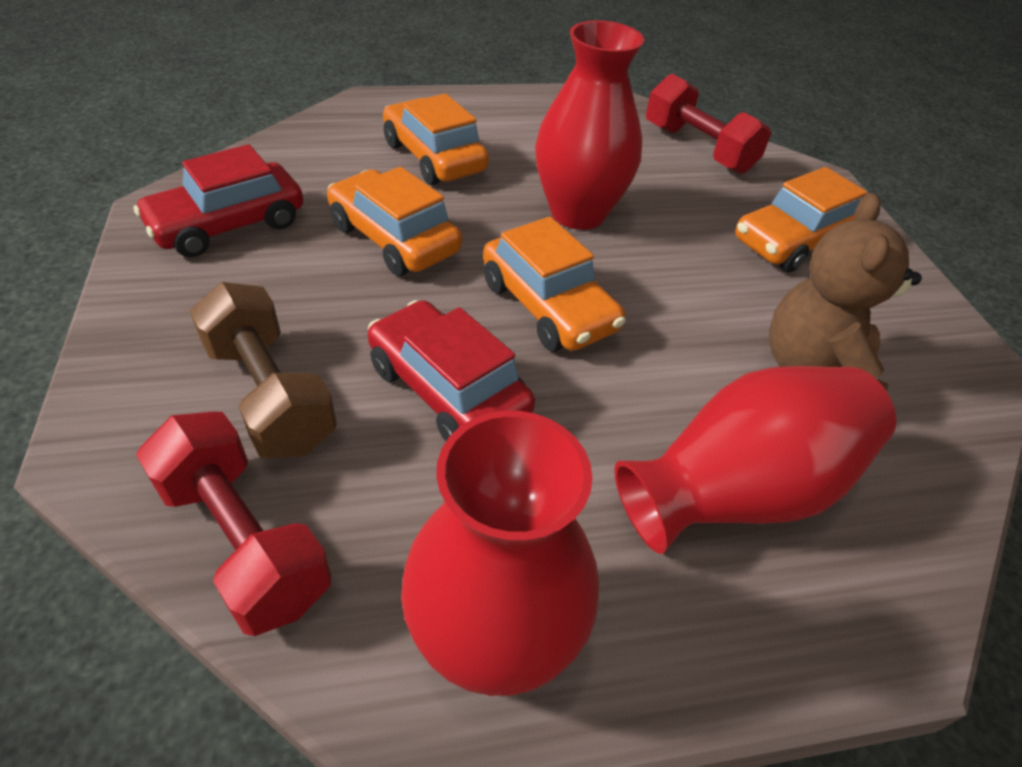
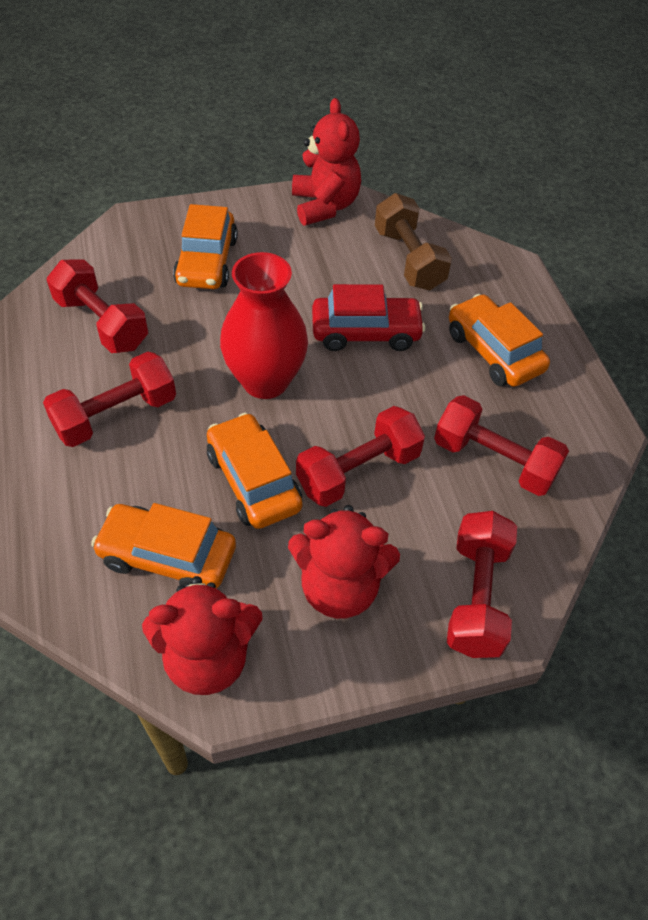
brown teddy bear: [769,193,922,391] = 1 -> none = 0
red car: [134,144,303,257] [367,300,535,441] = 2 -> [312,284,426,351] = 1
red dumbbell: [136,412,332,636] [646,74,771,174] = 2 -> [43,352,176,447] [47,259,148,353] [296,406,425,507] [434,395,569,496] [447,511,517,658] = 5
red teddy bear: none = 0 -> [142,576,263,695] [288,505,400,619] [292,98,361,225] = 3
red vase: [401,410,599,696] [535,20,644,230] [614,366,896,554] = 3 -> [220,252,308,399] = 1

